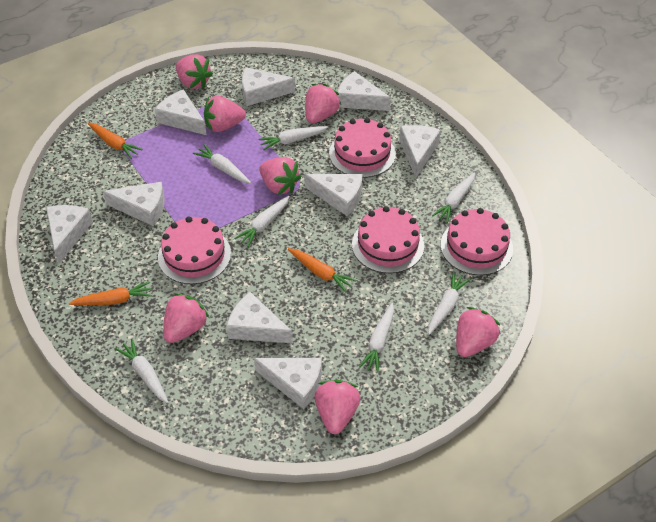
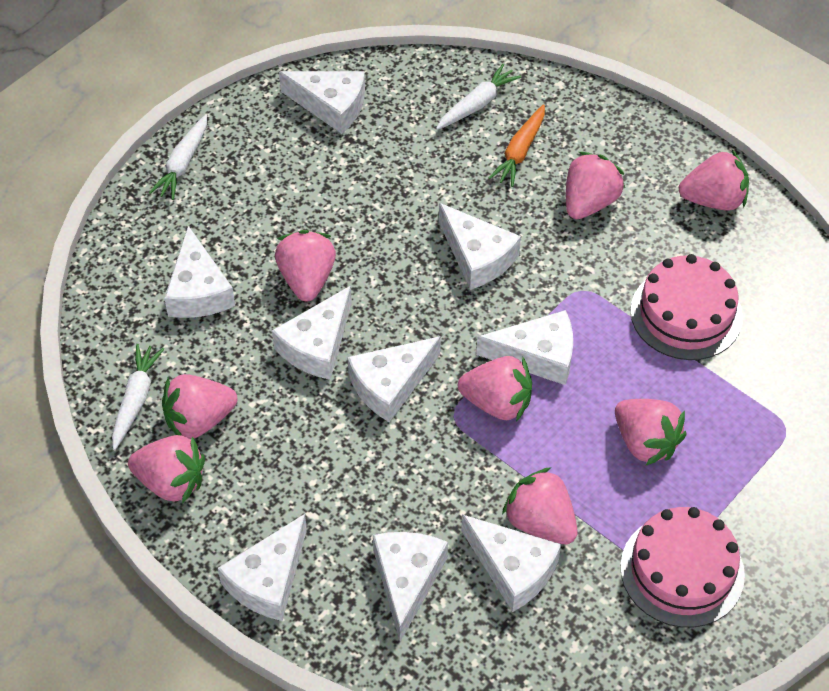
orange carrot: [69,282,152,305] [88,123,143,159] [288,248,357,293] = 3 -> [489,105,545,187] = 1
pink cake: [158,217,231,284] [329,118,396,178] [352,206,424,273] [441,208,513,275] = 4 -> [620,507,745,628] [630,254,743,360] = 2
pink strawberry: [163,293,209,343] [176,54,213,89] [204,96,246,132] [259,157,301,195] [305,84,341,124] [315,380,360,434] [456,307,500,357] = 7 -> [128,435,205,504] [162,374,237,439] [275,230,336,301] [458,356,532,422] [502,467,578,544] [566,152,625,219] [615,399,687,465] [679,150,749,211] = 8
white carrot: [115,339,168,403] [193,144,251,184] [235,196,290,247] [258,126,328,150] [359,303,394,373] [428,272,471,335] [432,173,475,223] = 7 -> [112,344,164,450] [149,115,207,200] [436,64,521,130] = 3

